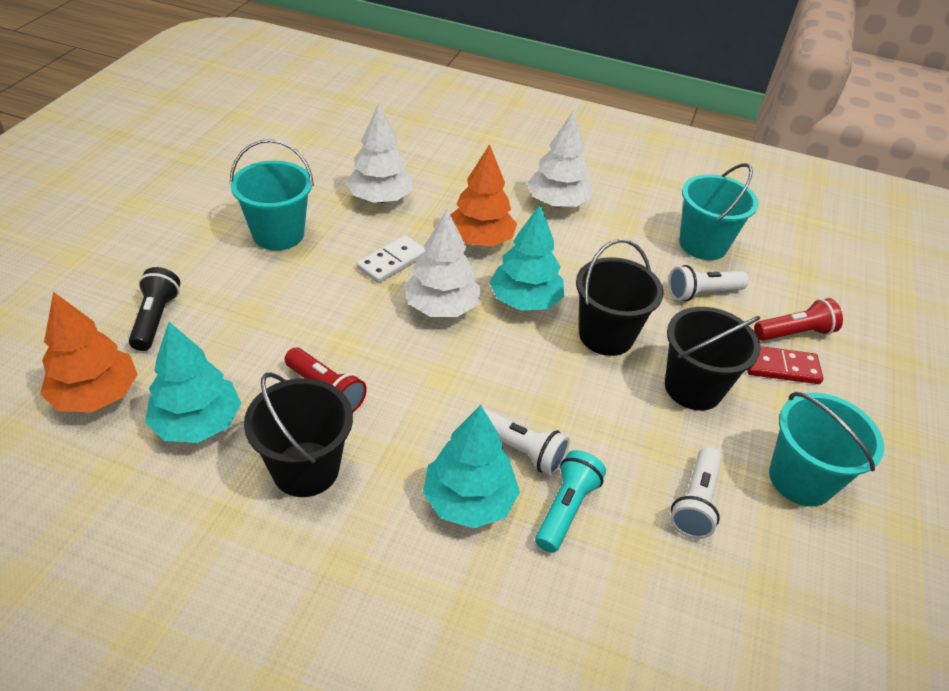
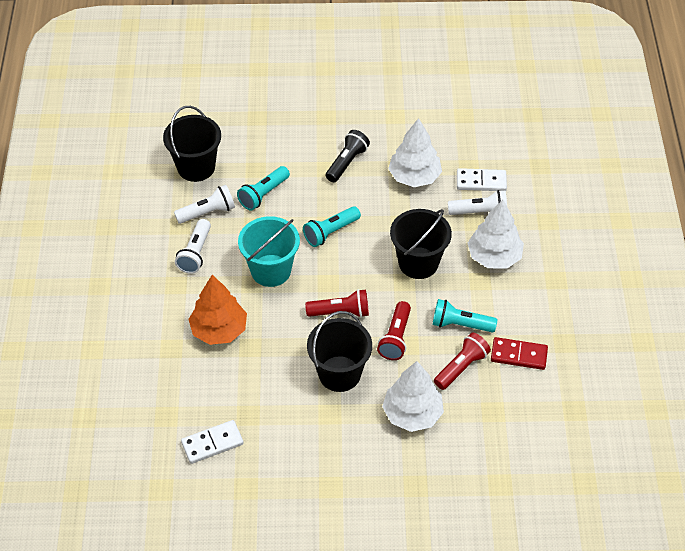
orange tree: [40,292,138,413] [451,144,517,247] = 2 -> [188,275,247,345] = 1
red flashlight: [285,348,367,412] [754,298,843,341] = 2 -> [305,289,369,318] [377,301,411,360] [434,332,491,390] = 3
turquoise bucket: [230,139,314,251] [679,163,759,260] [769,392,884,507] = 3 -> [238,216,300,287] = 1
turquoise flashlight: [535,450,606,553] = 1 -> [237,166,290,211] [303,206,361,247] [432,299,497,333] = 3
turquoise tree: [145,322,241,443] [423,405,520,529] [489,204,564,310] = 3 -> none = 0
white domino: [357,235,425,283] = 1 -> [181,420,244,464] [457,168,507,191] = 2

